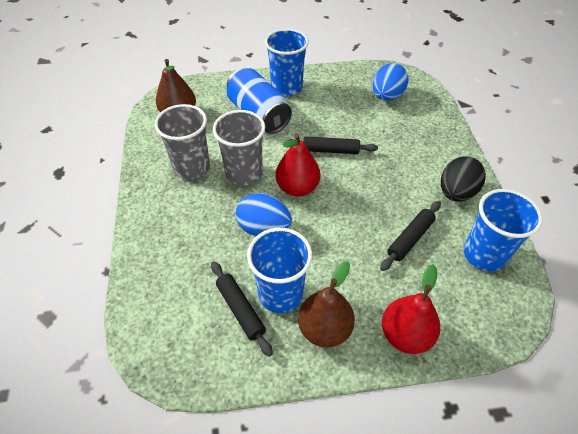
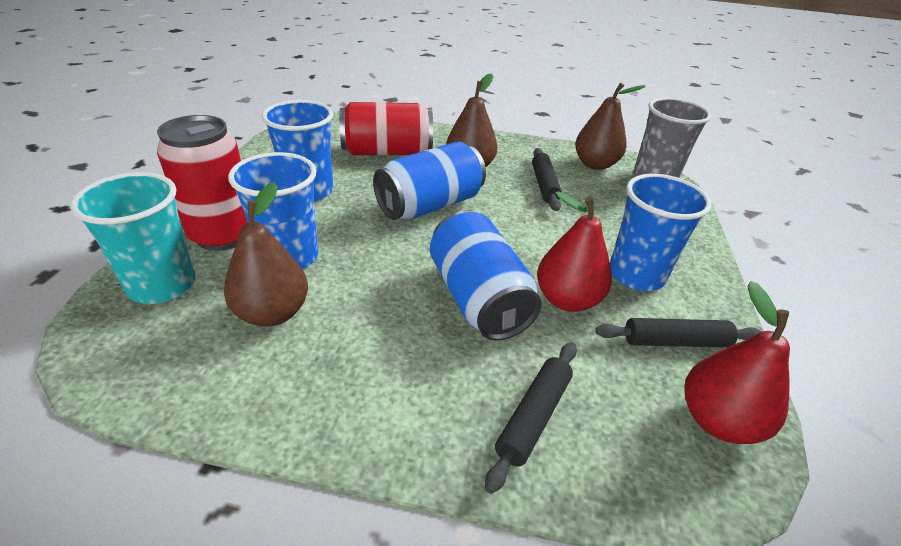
black egg: [441,156,486,202] = 1 -> none = 0
blue can: [227,68,292,134] = 1 -> [373,142,486,220] [430,211,542,341] = 2
blue egg: [236,193,292,236] [373,63,408,101] = 2 -> none = 0
brown pear: [156,59,196,113] [298,261,355,348] = 2 -> [224,182,308,327] [446,73,498,168] [575,83,646,170] = 3
grey cup: [154,104,210,180] [213,110,265,186] = 2 -> [634,97,712,178] = 1
red can: none = 0 -> [157,115,247,251] [339,102,433,155] = 2
turquoise cup: none = 0 -> [70,172,195,304] = 1

